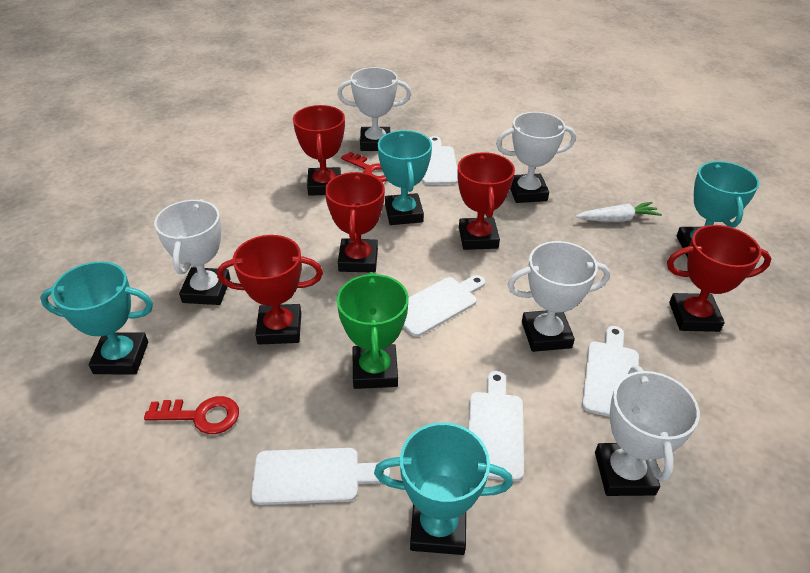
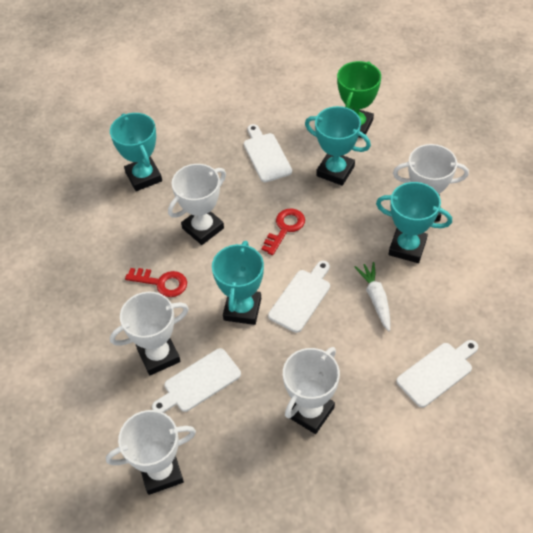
red trophy: [217,235,323,345] [293,105,345,196] [325,172,385,273] [458,152,515,250] [667,225,772,332] = 5 -> none = 0
white cutting board: [251,448,390,505] [403,275,485,337] [422,136,458,185] [468,371,524,481] [582,326,639,417] = 5 -> [152,348,241,413] [244,124,292,182] [268,261,330,333] [396,340,478,408] = 4

